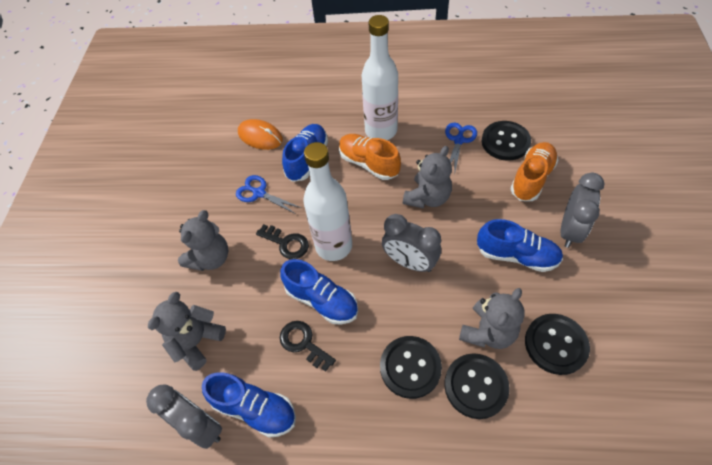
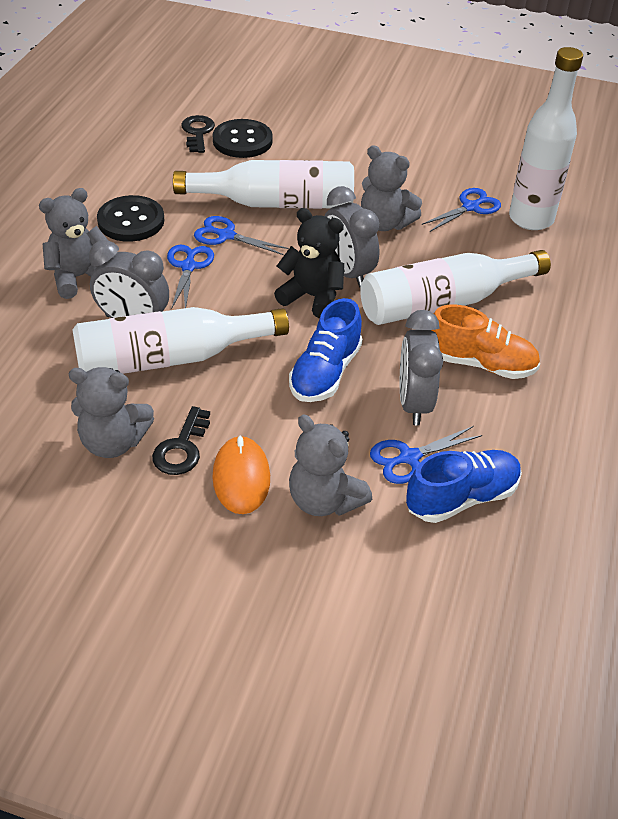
black button: [380,336,442,399] [444,353,510,419] [482,121,531,161] [525,314,590,375] = 4 -> [97,195,164,242] [213,119,273,158] = 2
black teddy bear: none = 0 -> [274,208,344,318] = 1
blue scissors: [236,175,301,214] [445,123,477,176] = 2 -> [167,245,214,308] [194,216,289,255] [370,426,482,484] [421,188,501,232] = 4
blue shoe: [202,372,296,438] [280,259,358,324] [282,124,328,182] [477,219,563,272] = 4 -> [289,298,362,402] [406,450,522,523] = 2
orange shoe: [339,134,401,180] [510,142,558,201] = 2 -> [432,305,540,379] = 1
white bottle: [303,142,352,261] [361,15,398,140] = 2 -> [72,307,289,374] [173,160,354,209] [360,250,551,325] [509,47,583,230] = 4

